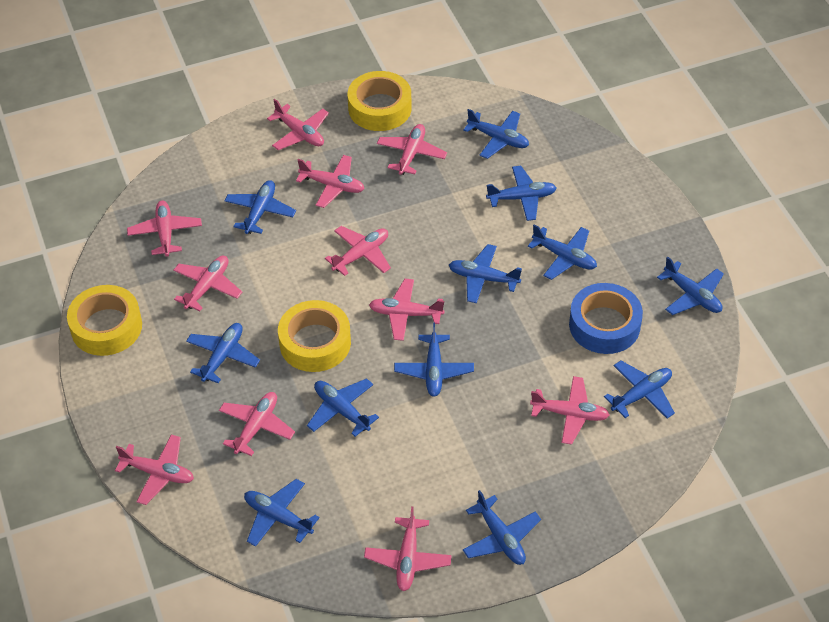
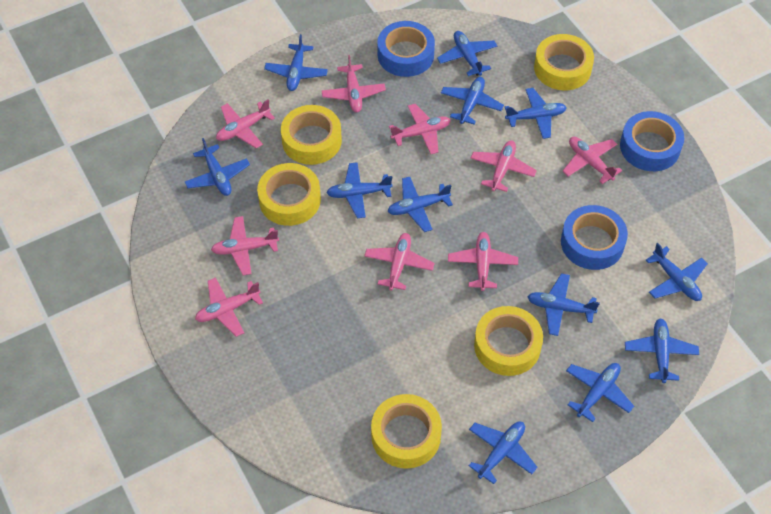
blue tape: [569,283,643,354] = 1 -> [377,21,435,77] [561,205,628,270] [620,111,684,171] = 3
pink plane: [115,434,194,505] [127,201,202,257] [173,256,242,311] [219,392,295,456] [267,99,329,150] [296,155,365,208] [325,226,391,276] [364,506,452,591] [369,279,444,341] [377,124,447,175] [530,376,609,445] = 11 -> [195,277,263,337] [211,216,279,275] [216,99,275,148] [321,55,386,113] [364,233,435,291] [389,104,451,154] [448,232,518,291] [470,140,537,192] [563,137,622,184] = 9
yellow tape: [67,285,142,356] [278,300,351,372] [348,71,411,131] = 3 -> [257,163,321,226] [281,105,342,165] [371,394,442,469] [474,306,543,376] [534,34,594,90] = 5

